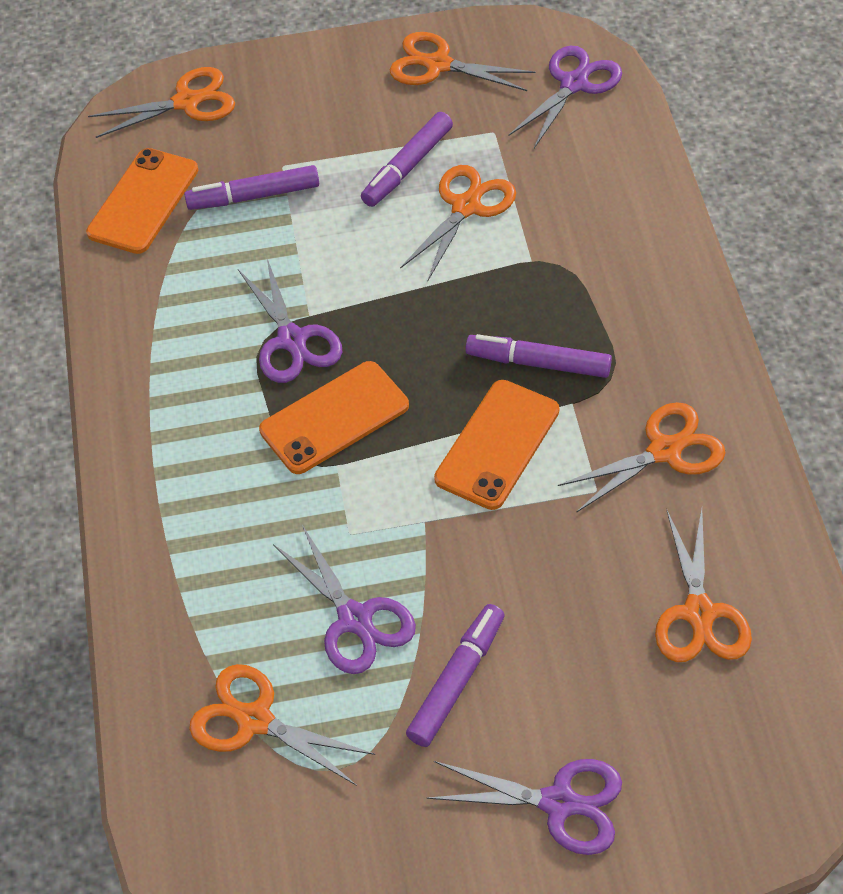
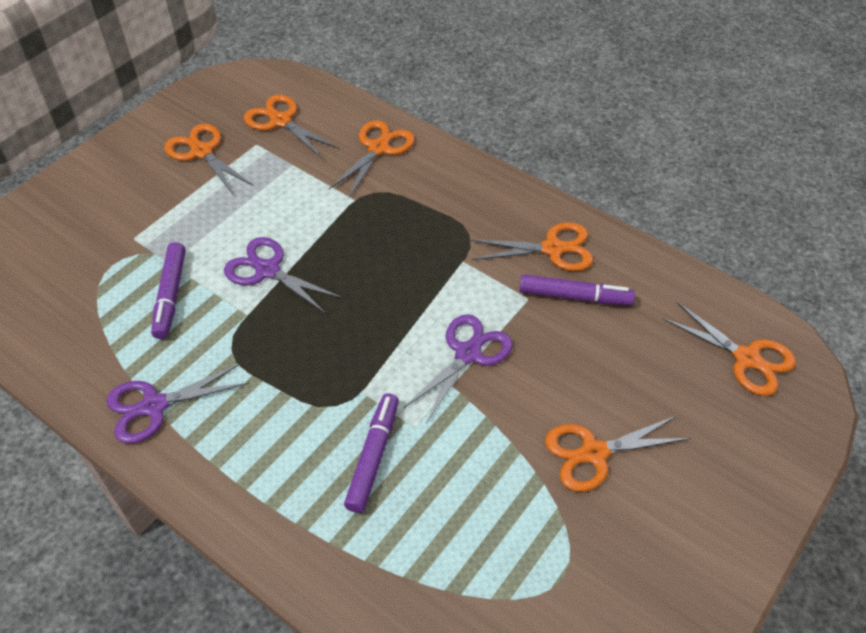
orange phone: [86,148,198,254] [259,361,409,474] [434,380,559,510] = 3 -> none = 0
purple marker: [184,165,319,210] [361,112,453,207] [406,604,505,747] [465,334,612,378] = 4 -> [151,242,186,339] [344,393,399,513] [519,274,635,305] = 3
purple scissors: [238,259,342,383] [273,525,416,674] [427,759,622,855] [509,46,622,148] = 4 -> [106,363,249,444] [224,237,343,314] [403,314,513,424] = 3

